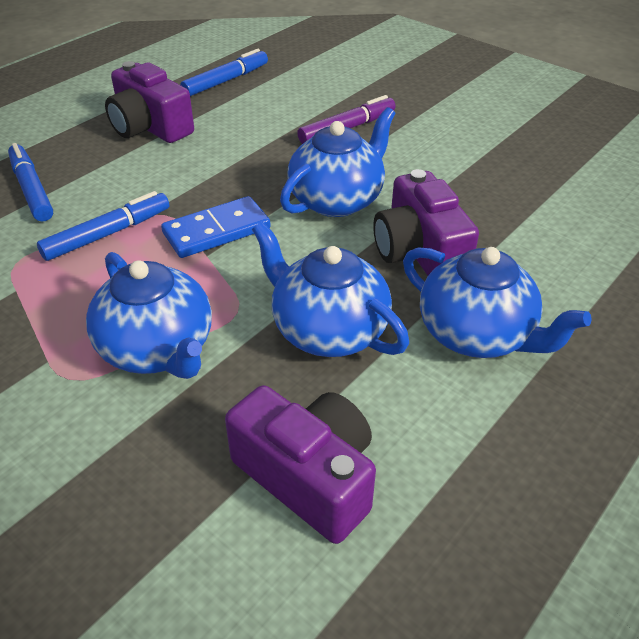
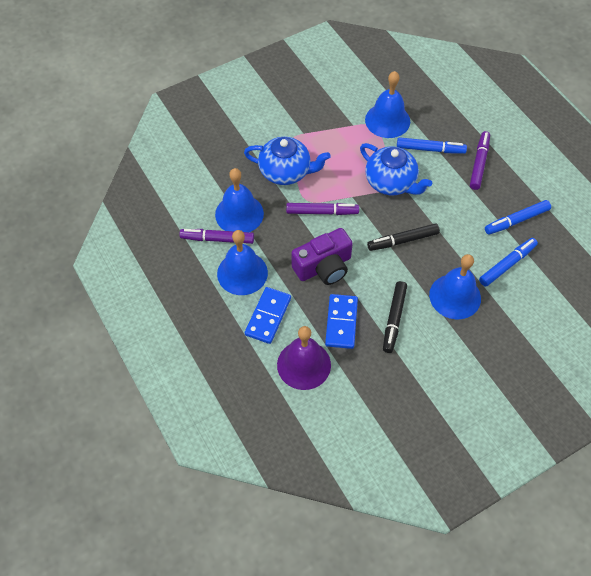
black marker: none = 0 -> [367,223,440,251] [383,281,407,353] = 2
blue bell: none = 0 -> [215,168,264,232] [217,230,268,295] [365,71,410,138] [429,254,481,319] = 4
blue domino: [161,196,271,258] = 1 -> [245,287,291,344] [325,294,358,349] = 2
blue teapot: [86,252,212,379] [252,221,409,357] [280,107,396,217] [403,247,592,358] = 4 -> [244,137,331,185] [360,143,432,195] = 2
purple bell: none = 0 -> [277,326,331,390] = 1
purple camera: [105,61,194,143] [225,385,376,544] [373,169,479,276] = 3 -> [291,228,353,285] = 1
purple marker: [297,95,396,144] = 1 -> [180,229,254,244] [286,203,359,215] [470,131,490,190] = 3

